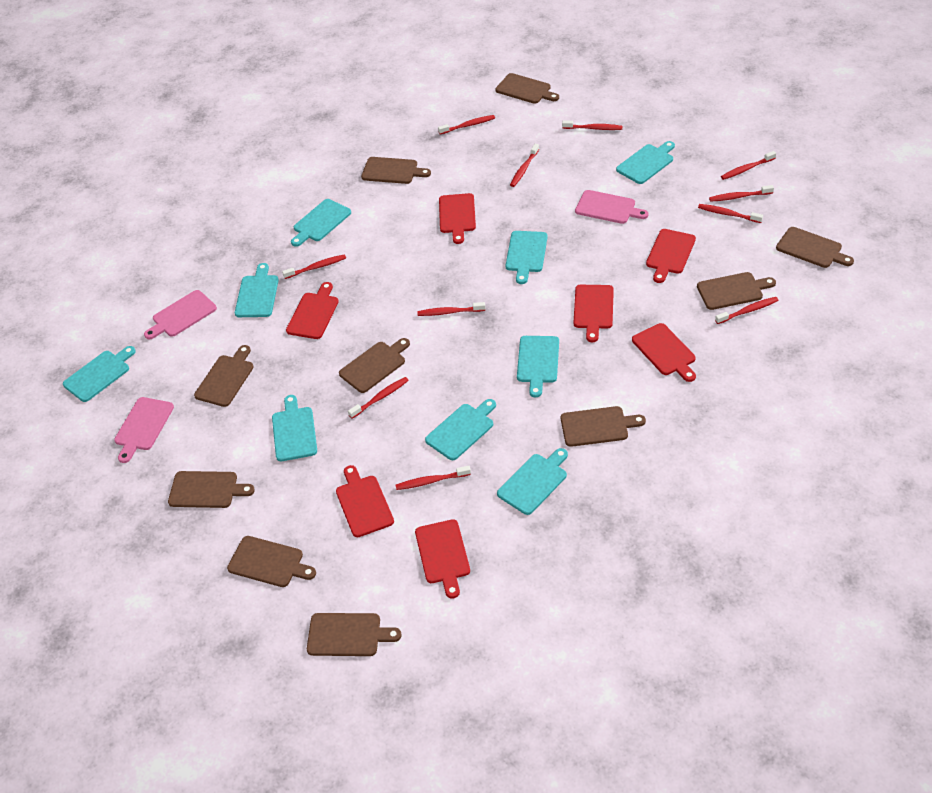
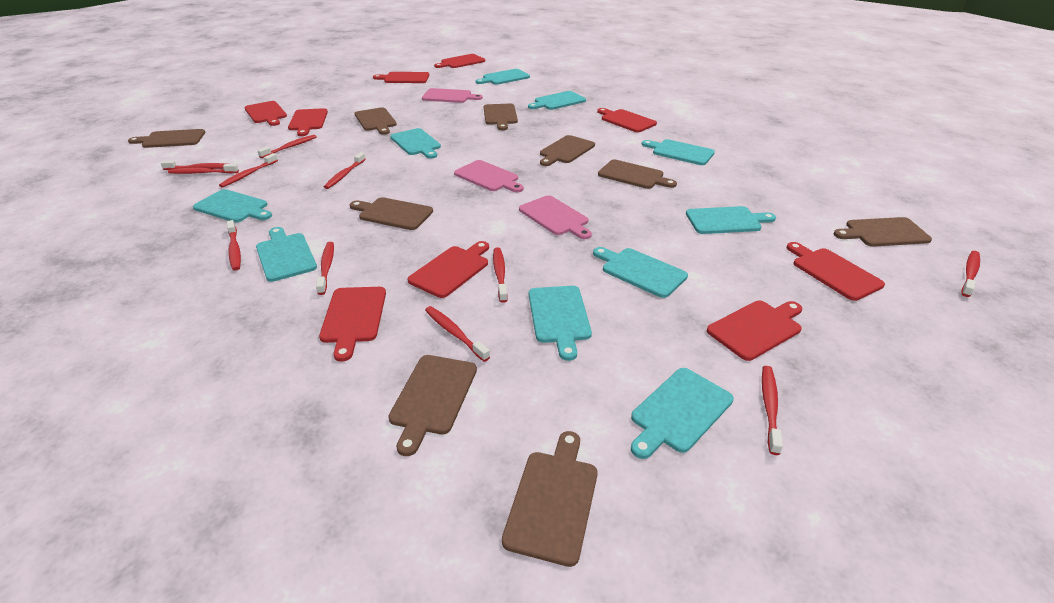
brown cutting board: [168,471,255,508] [194,345,254,407] [227,536,316,587] [307,613,402,656] [339,338,410,393] [361,157,431,184] [495,73,559,104] [561,406,646,447] [697,272,776,310] [776,227,854,268] = 10 -> [128,129,205,148] [350,197,433,230] [355,107,397,135] [388,355,477,456] [484,104,518,130] [502,431,598,567] [540,135,595,166] [598,160,677,189] [834,217,932,247] = 9
red cutting board: [286,282,339,339] [336,465,394,537] [415,519,470,599] [439,193,476,244] [574,285,614,342] [632,323,696,382] [646,229,696,283] = 7 -> [244,101,287,126] [288,108,328,136] [319,287,386,362] [373,72,429,83] [408,241,489,298] [434,54,485,68] [597,108,657,132] [707,301,802,361] [786,242,885,301] = 9
turquoise cutting board: [63,346,136,402] [235,263,279,317] [272,395,317,461] [291,199,351,247] [425,399,496,460] [497,448,568,515] [506,231,547,284] [517,336,559,397] [616,141,675,184] = 9 -> [193,189,272,222] [256,227,317,282] [390,128,441,159] [476,69,530,85] [528,91,586,110] [529,286,592,361] [593,247,688,298] [631,368,734,459] [642,139,715,165] [686,206,776,234] = 10

